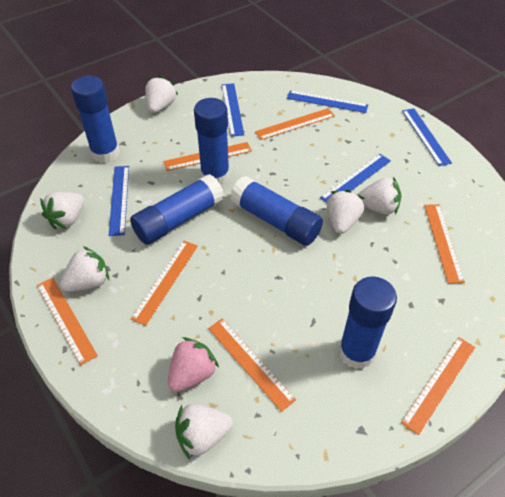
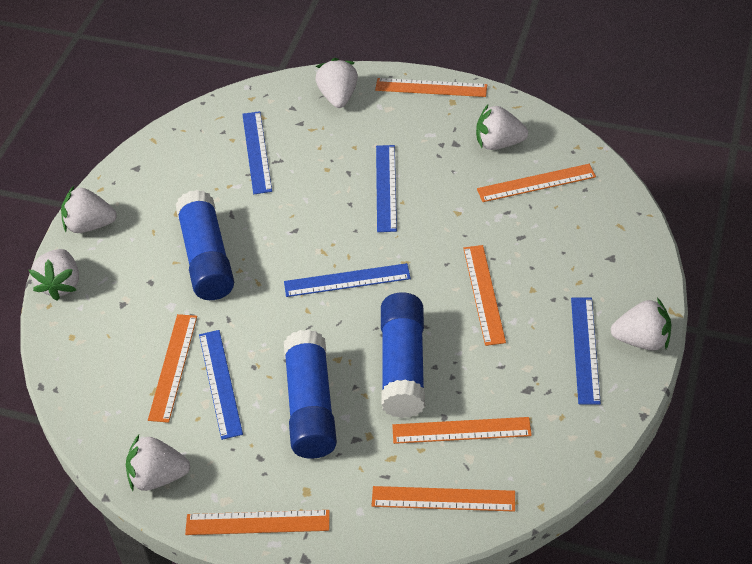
blue glue stick: [71,76,120,163] [130,174,224,245] [194,98,230,185] [230,176,323,246] [339,276,397,369] = 5 -> [175,190,234,300] [284,330,337,459] [381,292,425,418] = 3
pink strawberry: [168,337,219,392] = 1 -> none = 0

